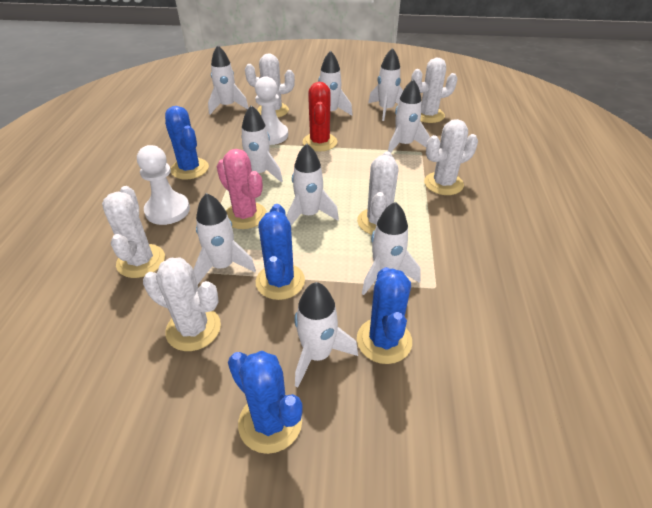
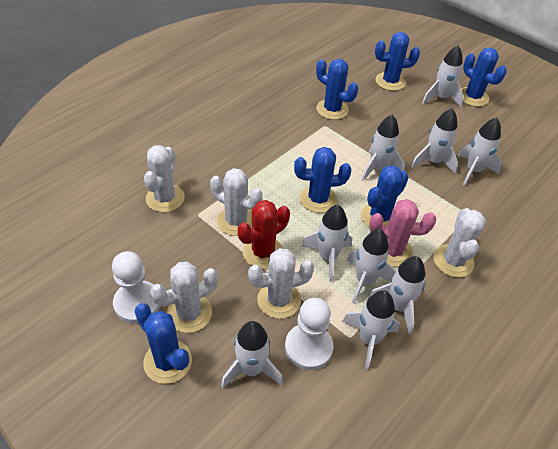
blue cactus: [165,106,209,179] [228,351,303,454] [256,204,305,300] [357,267,412,364] = 4 -> [135,303,192,384] [294,147,352,213] [316,59,358,120] [361,165,409,227] [375,32,420,91] [461,48,507,107] = 6
white cactus: [102,186,165,278] [143,258,221,351] [245,53,295,117] [357,151,399,235] [411,58,457,123] [424,119,478,195] = 6 -> [144,145,185,212] [150,262,218,333] [210,168,263,236] [248,248,314,319] [433,208,486,277] = 5

